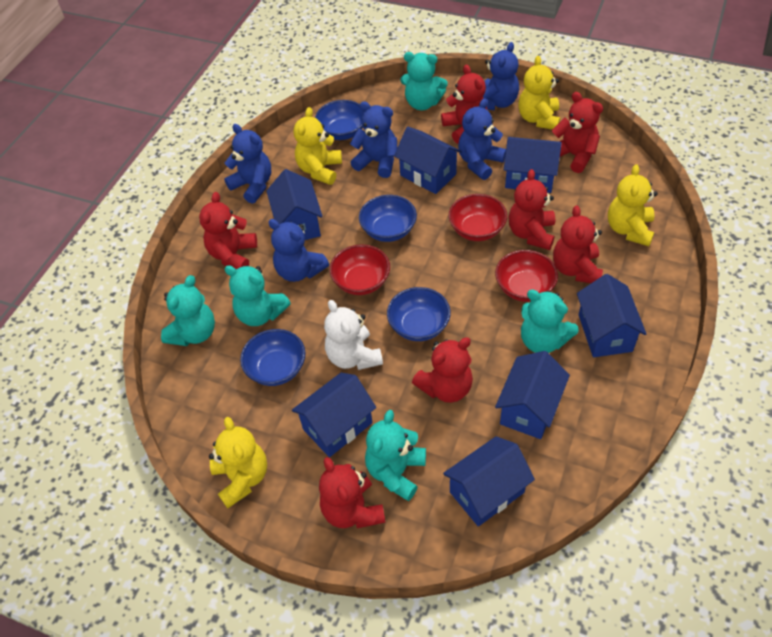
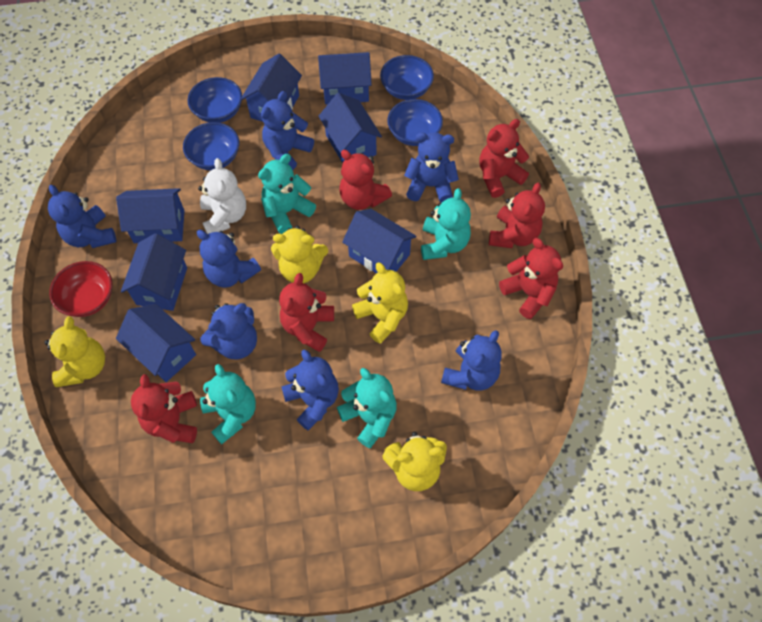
blue teddy bear: [224,124,272,204] [268,219,329,282] [350,101,397,178] [458,98,506,180] [483,42,519,110] = 5 -> [48,185,116,248] [197,230,261,288] [201,303,257,360] [261,91,314,170] [281,350,339,430] [404,133,459,203] [441,330,502,391] = 7
red bowl: [330,244,390,295] [449,194,507,241] [495,250,558,302] = 3 -> [49,261,113,317] = 1
red teddy bear: [199,192,257,269] [319,457,386,529] [412,337,473,403] [441,65,487,144] [508,169,555,250] [552,92,603,173] [553,205,603,283] = 7 -> [131,374,197,443] [279,273,334,352] [339,150,392,210] [479,119,529,198] [489,183,545,248] [499,238,563,319] = 6
turquoise teddy bear: [161,275,215,346] [224,265,291,326] [365,410,426,501] [400,52,448,110] [521,290,579,353] = 5 -> [200,364,256,444] [258,154,316,234] [337,368,397,448] [421,188,471,260] = 4

